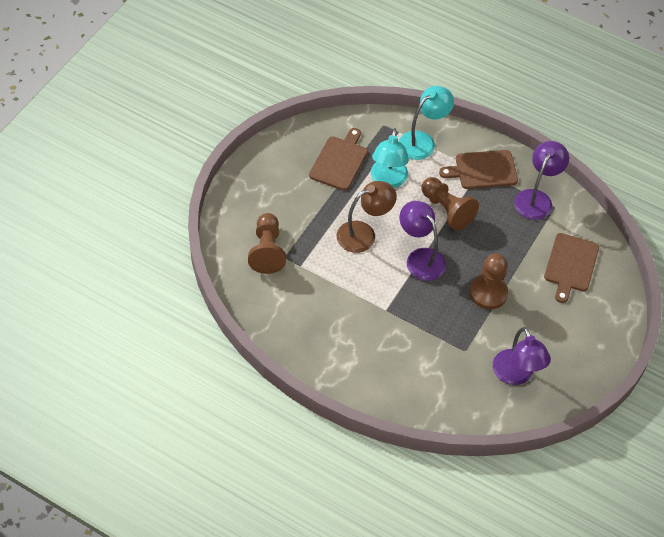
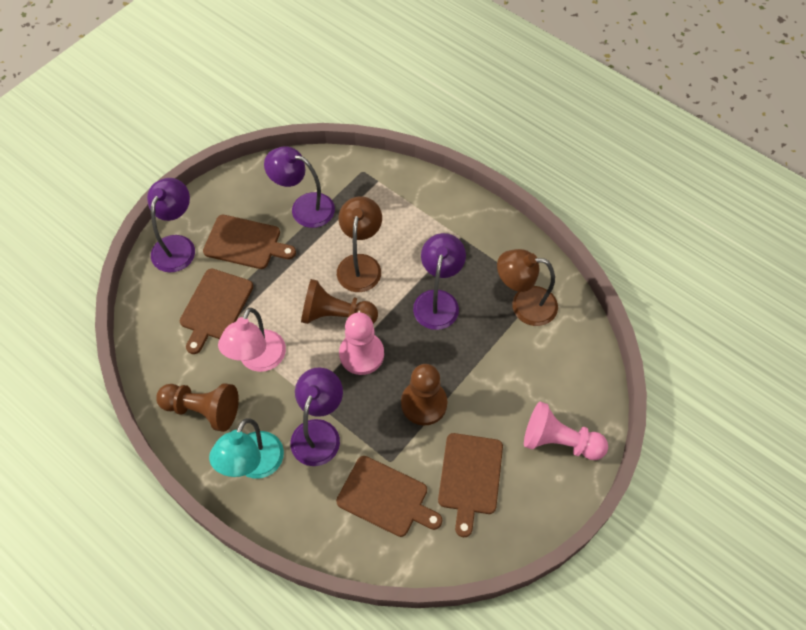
brown cutting board: [309,128,368,191] [439,150,518,189] [544,233,599,303] = 3 -> [180,269,253,354] [203,215,296,269] [336,456,442,537] [438,433,503,537] = 4
brown lamp: [337,181,397,253] = 1 -> [337,196,382,292] [497,249,558,326] = 2
pink lamp: none = 0 -> [218,308,286,372] = 1
pink pawn: none = 0 -> [339,312,384,375] [524,402,608,460] = 2
purple lamp: [400,201,446,281] [493,327,551,385] [514,141,569,220] = 3 -> [147,178,195,273] [264,146,335,228] [290,368,343,466] [413,233,466,330] = 4
turquoise lamp: [371,128,409,188] [398,86,454,160] = 2 -> [209,418,284,479] = 1

